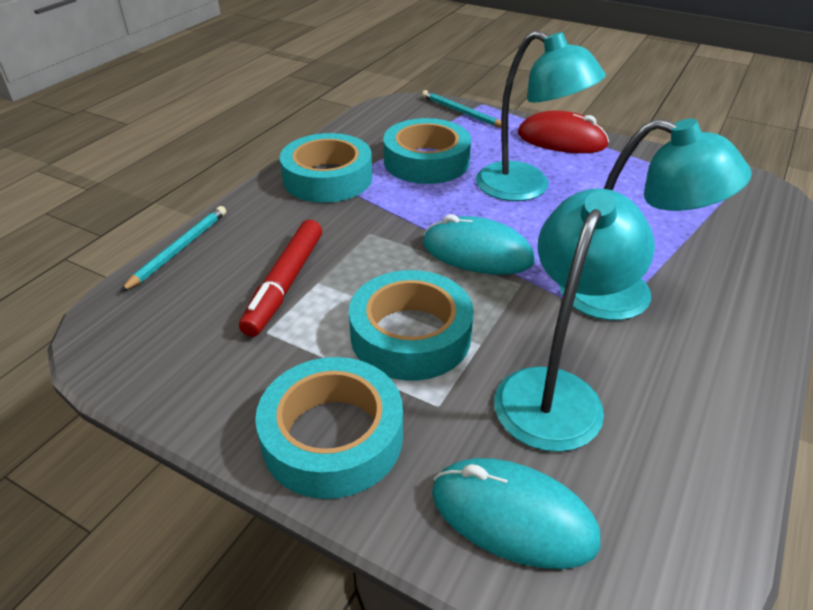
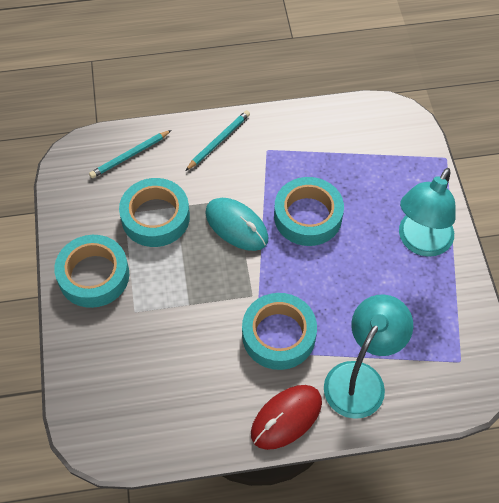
red marker: [239,220,322,337] = 1 -> none = 0
turquoise lamp: [476,30,606,201] [494,189,655,452] [559,119,752,320] = 3 -> [324,294,413,419] [399,168,456,257] = 2
turquoise mouse: [423,214,534,275] [432,458,601,569] = 2 -> [205,198,269,251] = 1

